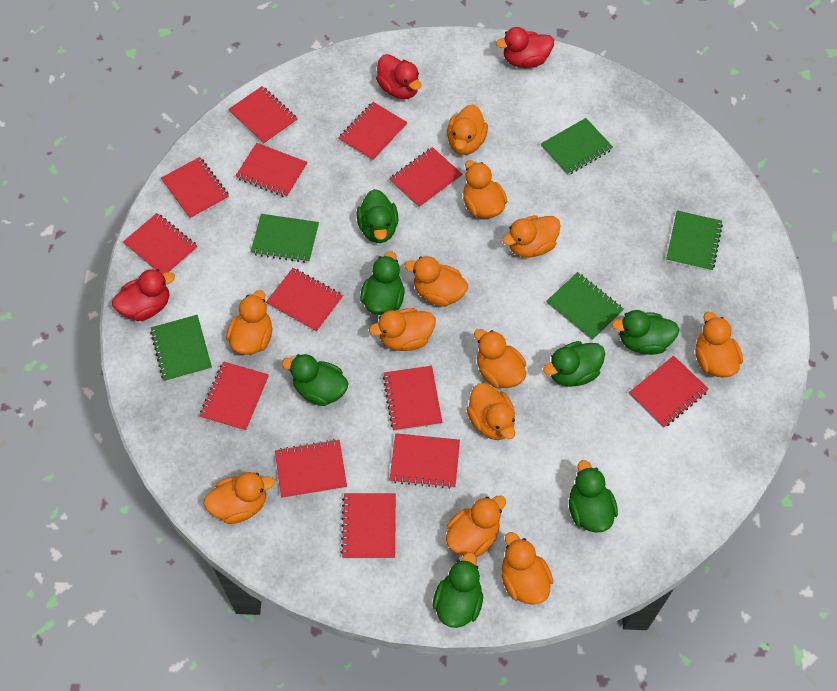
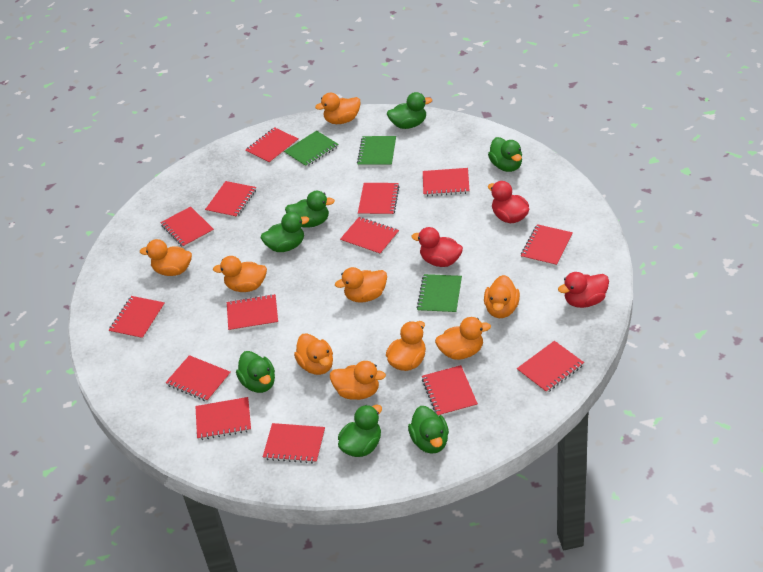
green notebook: [150,315,212,382] [251,214,319,263] [541,118,613,176] [546,272,624,340] [666,211,723,271] = 5 -> [284,131,339,167] [357,136,396,167] [416,274,462,314] = 3
orange duck: [204,472,275,524] [226,290,272,355] [369,308,436,351] [405,256,468,307] [446,496,506,557] [447,104,488,155] [463,160,507,219] [466,383,515,440] [474,329,526,388] [501,532,553,605] [502,215,561,258] [696,312,743,378] = 12 -> [140,239,192,276] [213,256,267,292] [294,334,333,375] [315,93,360,124] [330,361,386,400] [335,267,387,303] [386,321,426,371] [435,317,491,360] [484,275,520,318] = 9
red notebook: [123,213,198,274] [161,157,229,219] [200,361,269,431] [228,86,298,145] [235,143,307,197] [266,268,343,332] [275,439,347,499] [338,102,408,161] [340,493,396,559] [382,366,442,431] [389,147,462,208] [389,433,460,489] [629,356,709,428] = 13 -> [109,296,165,340] [160,206,214,248] [166,355,231,402] [195,397,251,440] [205,181,256,218] [227,294,278,332] [245,127,299,164] [263,423,325,464] [340,217,399,255] [358,183,400,216] [422,365,478,416] [423,168,470,197] [517,341,584,393] [521,224,573,267] = 14

